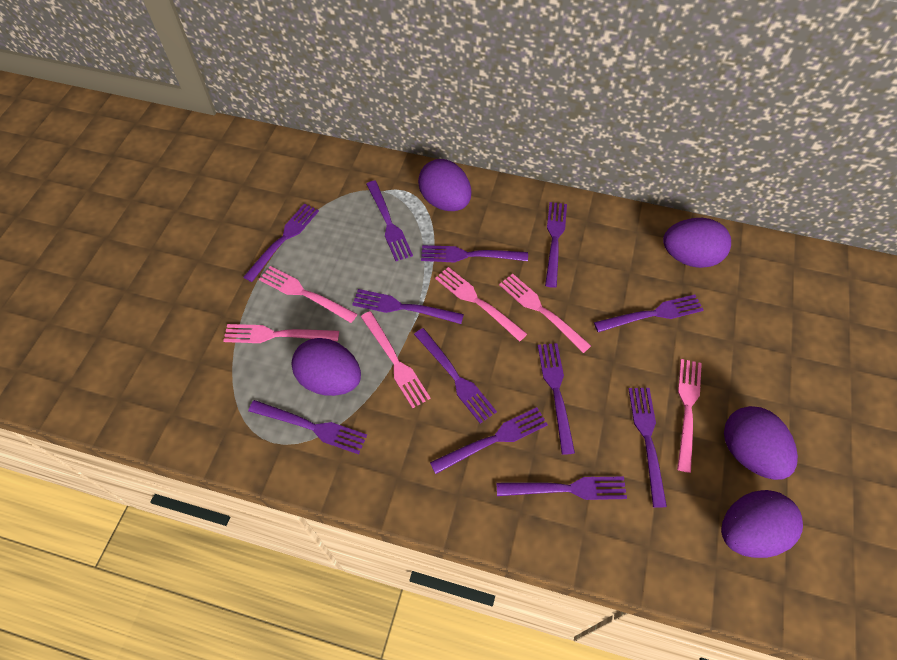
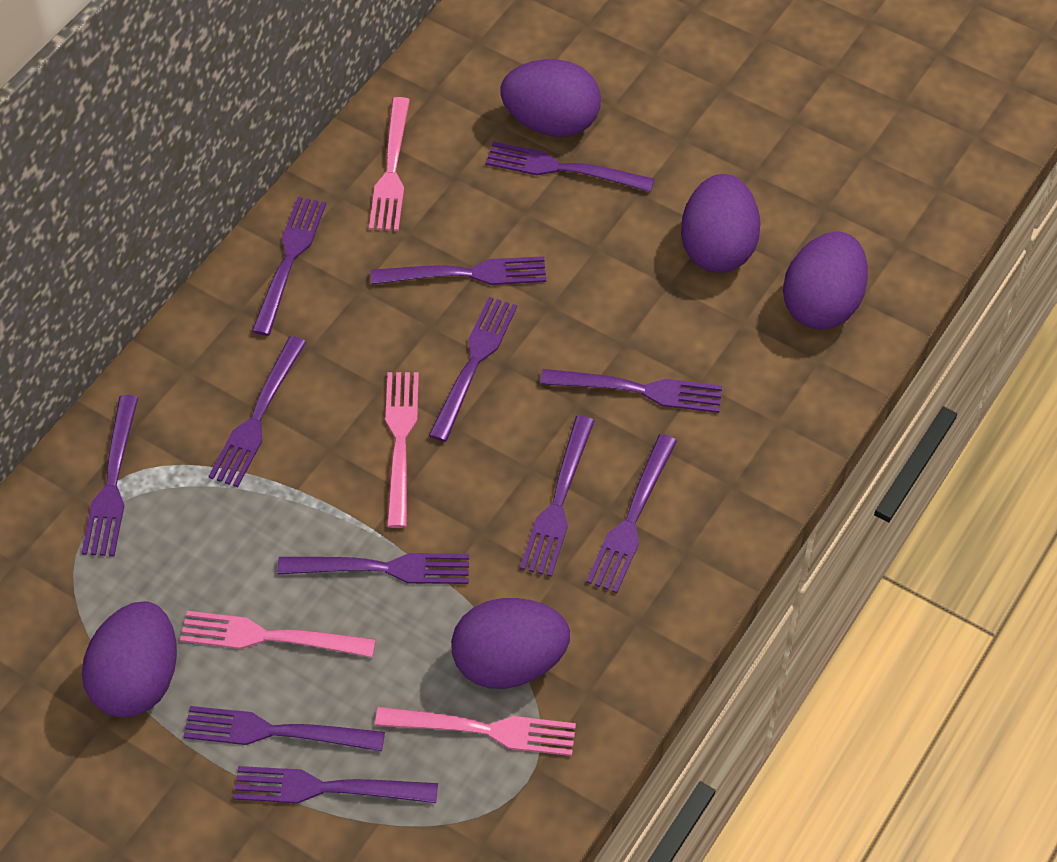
pink fork: [223,324,339,343] [259,266,357,323] [361,311,431,408] [435,267,527,342] [499,274,591,353] [677,359,702,473] = 6 -> [180,611,376,657] [369,97,410,231] [375,707,576,756] [385,372,419,528] = 4

